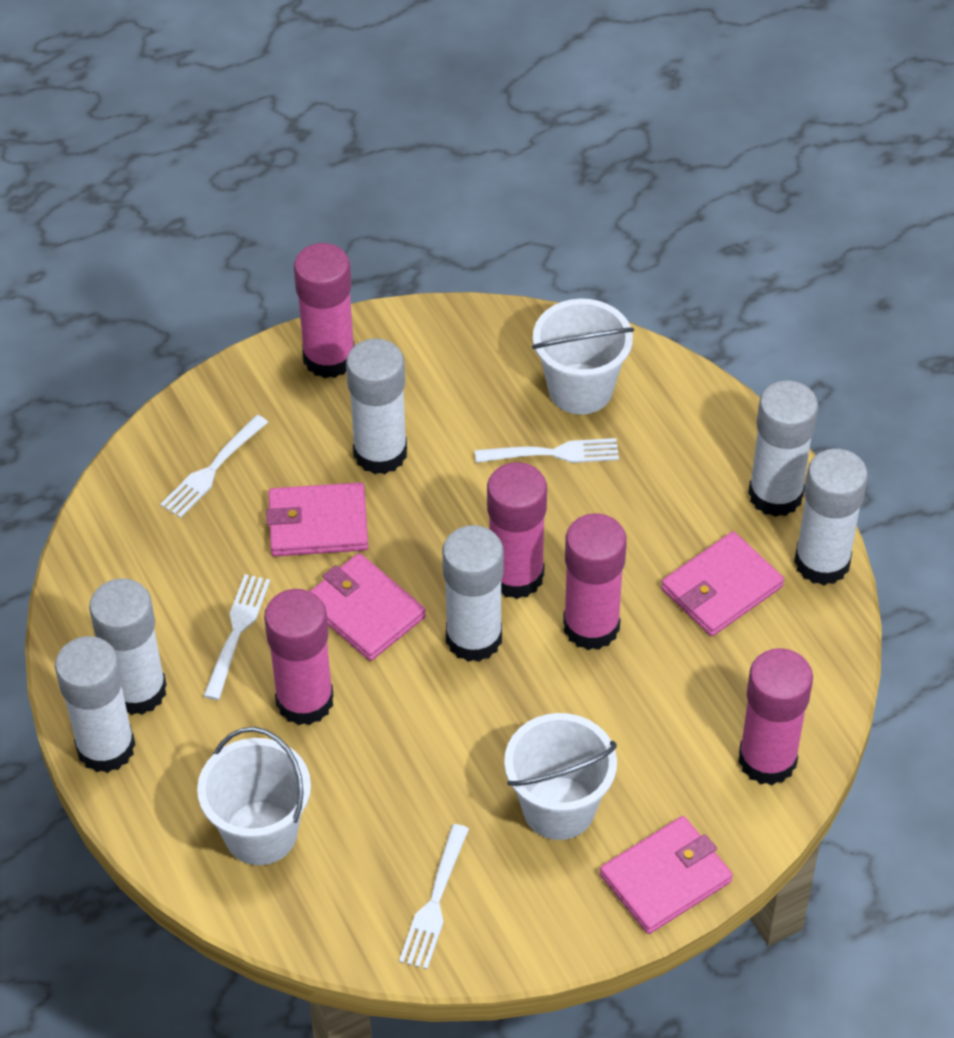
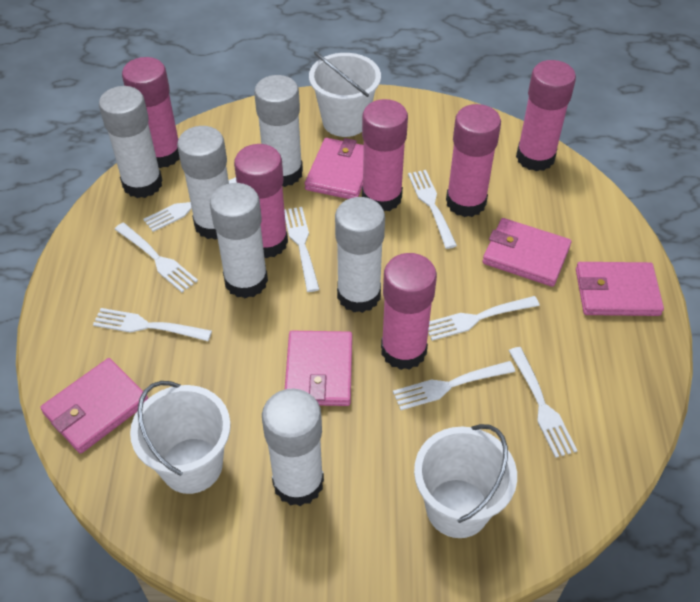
pink glue stick: [264,589,334,725] [294,243,355,378] [487,462,547,599] [563,513,627,650] [738,648,813,785] = 5 -> [122,57,180,168] [234,144,288,258] [362,99,408,211] [381,253,437,370] [446,104,501,217] [516,60,576,171] = 6
pink wallet: [266,482,368,557] [310,553,426,661] [600,816,733,934] [661,531,784,636] = 4 -> [40,358,148,454] [285,331,352,406] [305,138,364,199] [483,218,571,287] [576,262,664,316] = 5
white fork: [160,415,268,518] [203,574,270,700] [399,824,469,969] [475,438,619,463] = 4 -> [93,308,212,341] [115,223,198,292] [143,177,237,232] [284,207,320,292] [393,361,515,410] [408,170,457,249] [428,296,540,341] [508,347,578,458] = 8

